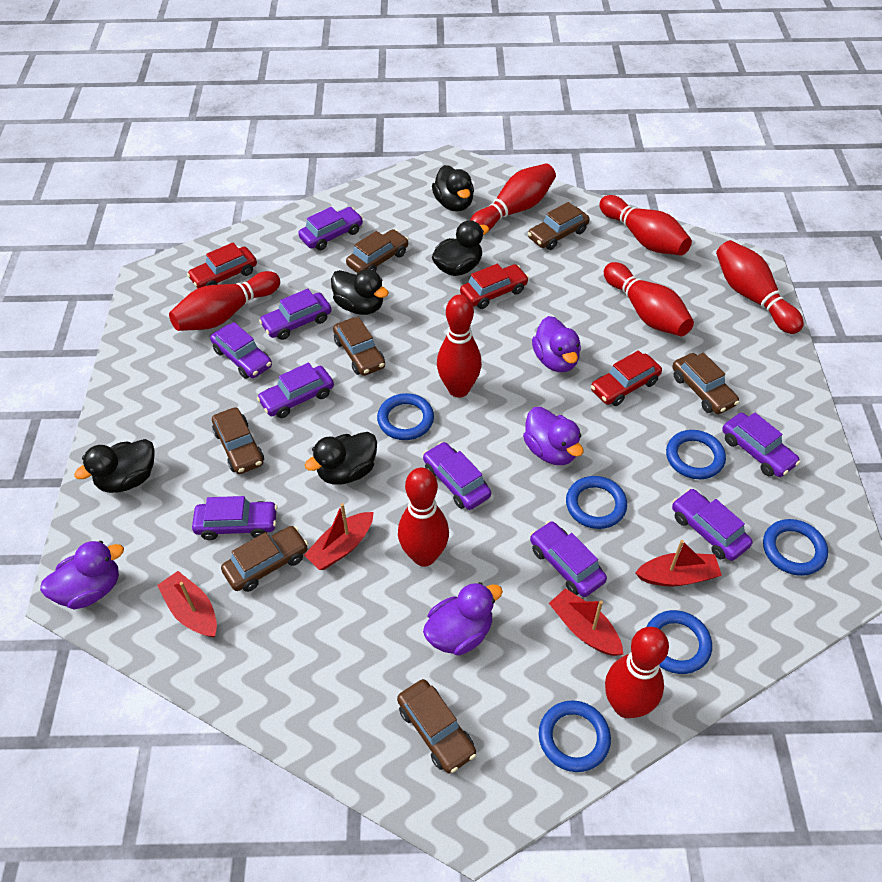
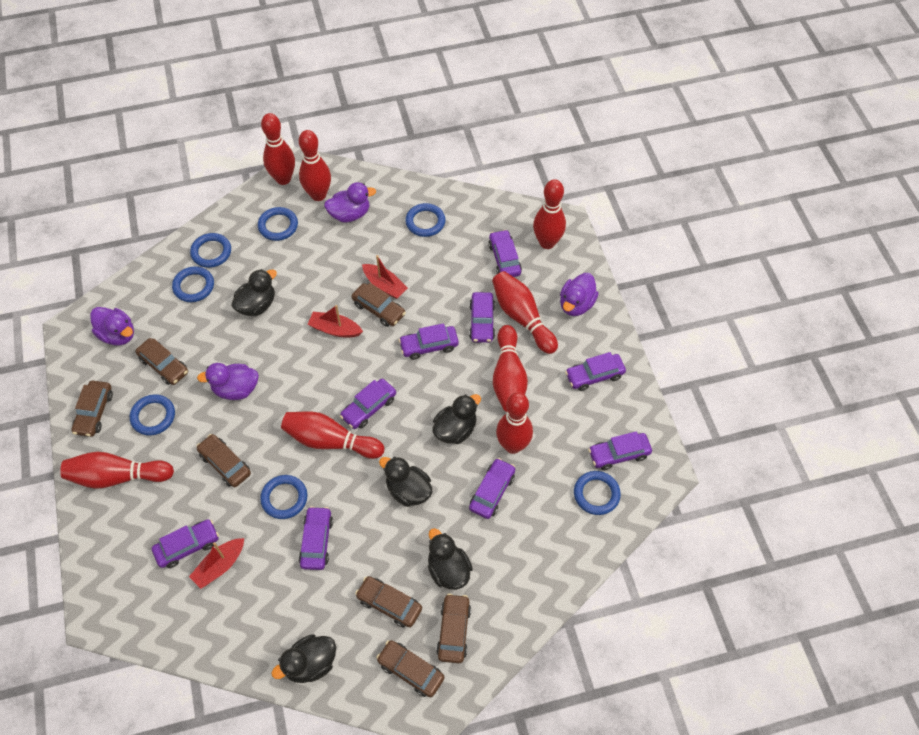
blue ring: [377,393,434,440] [539,700,611,772] [566,476,627,529] [646,610,712,674] [666,430,726,479] [763,519,828,576] = 6 -> [130,394,175,435] [172,266,214,302] [190,233,231,268] [258,207,298,241] [260,475,307,519] [405,203,446,237] [574,471,621,515] = 7
red boat: [157,571,217,638] [304,503,373,570] [549,588,623,656] [635,540,722,586] = 4 -> [189,538,244,589] [308,305,363,337] [362,255,408,299] = 3
red car: [187,242,257,288] [460,264,529,309] [591,350,662,406] = 3 -> none = 0

